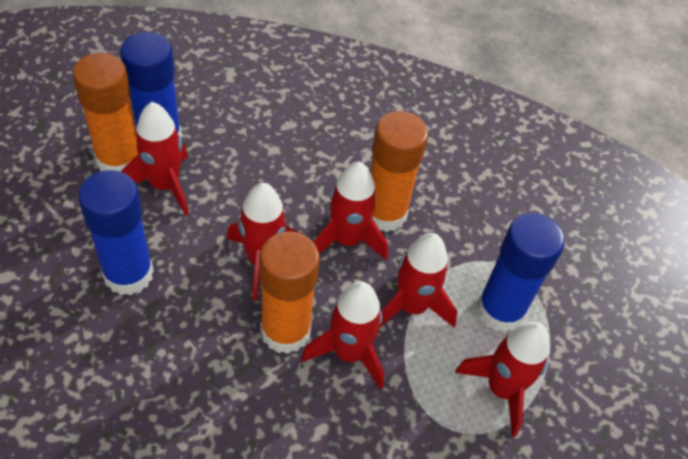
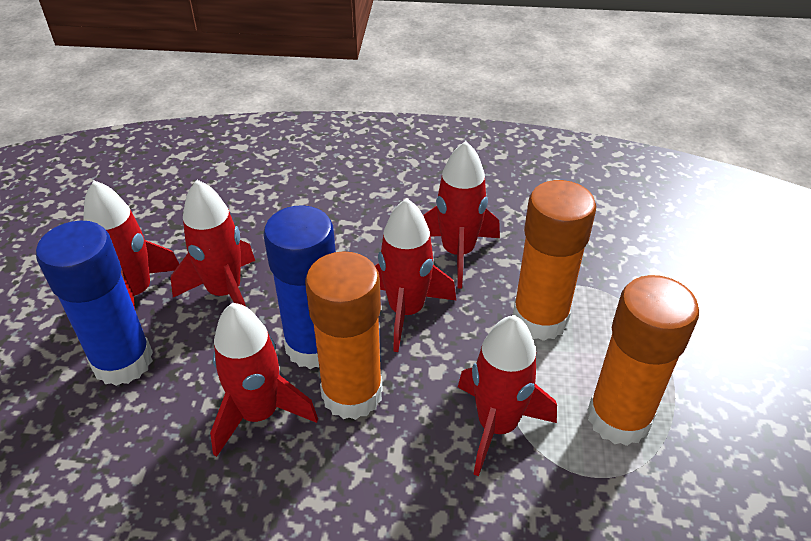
blue glue stick: [78,170,154,295] [120,32,182,138] [477,213,565,332] = 3 -> [36,221,153,386] [263,205,336,369] = 2

